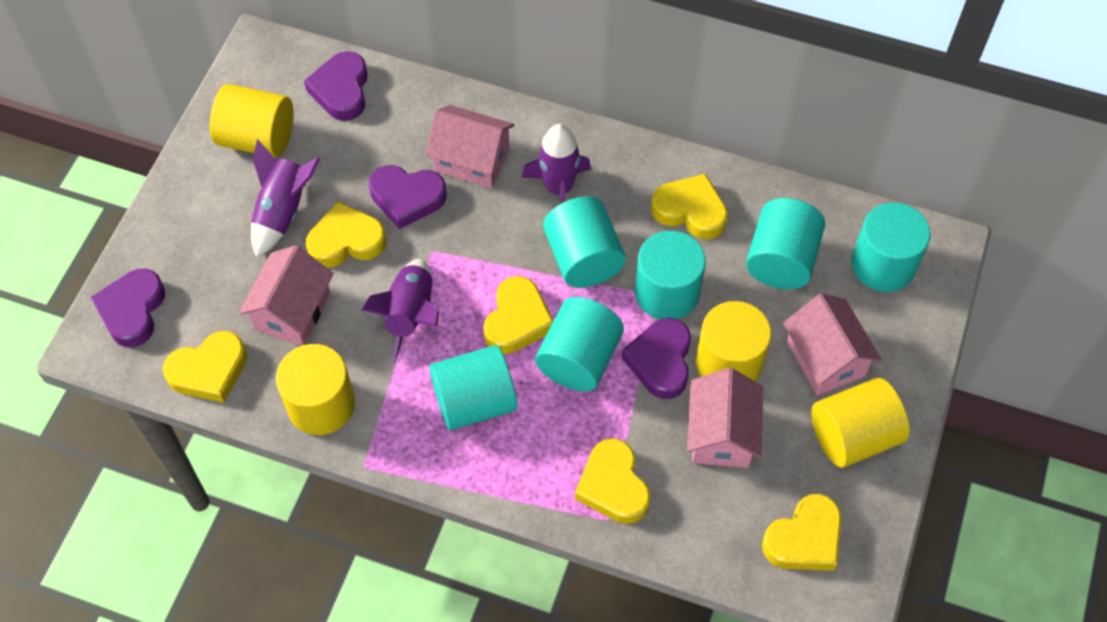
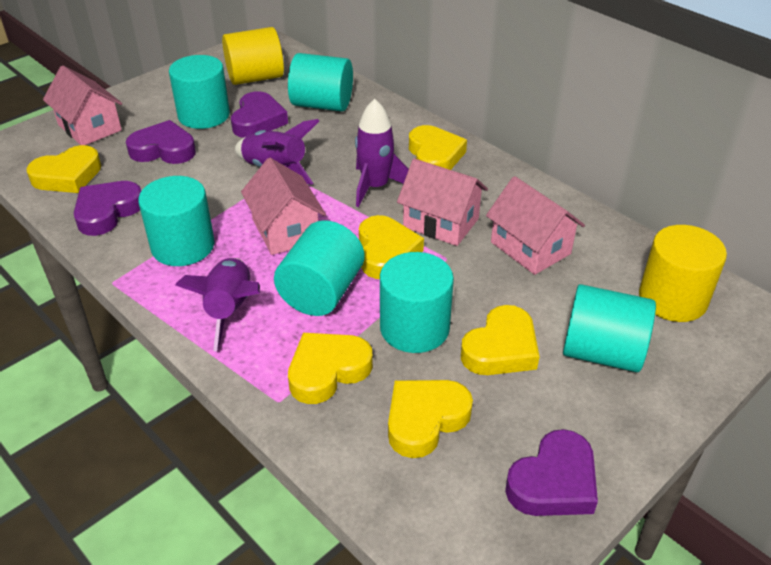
yellow cylinder: [210,84,293,158] [276,344,355,435] [696,301,771,382] [811,378,910,468] = 4 -> [222,27,284,85] [639,225,727,322] = 2

